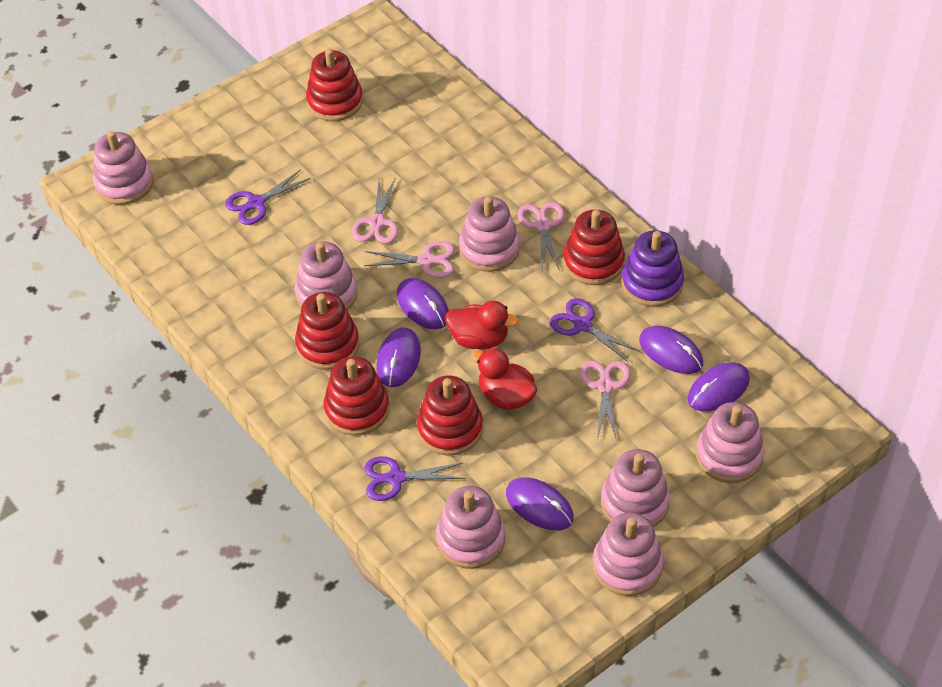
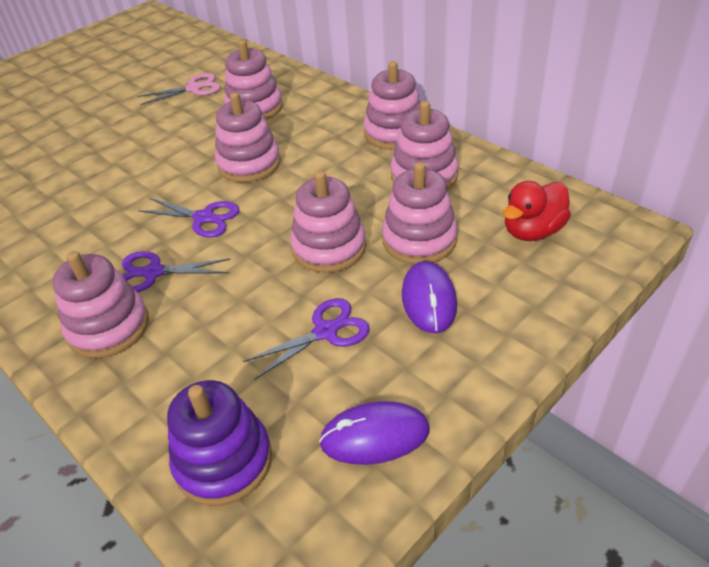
pink scissors: [352,177,398,244] [364,241,455,278] [518,202,564,271] [580,361,630,441] = 4 -> [137,73,221,105] = 1
purple mouse: [377,328,421,387] [397,278,449,329] [506,478,574,530] [639,326,703,374] [688,362,750,412] = 5 -> [319,401,429,465] [402,261,457,334] = 2
red duck: [445,301,519,349] [471,348,537,410] = 2 -> [503,181,571,241] = 1
red stacking toy: [295,292,359,370] [306,49,363,121] [324,356,389,436] [417,375,483,456] [563,210,625,285] = 5 -> none = 0

